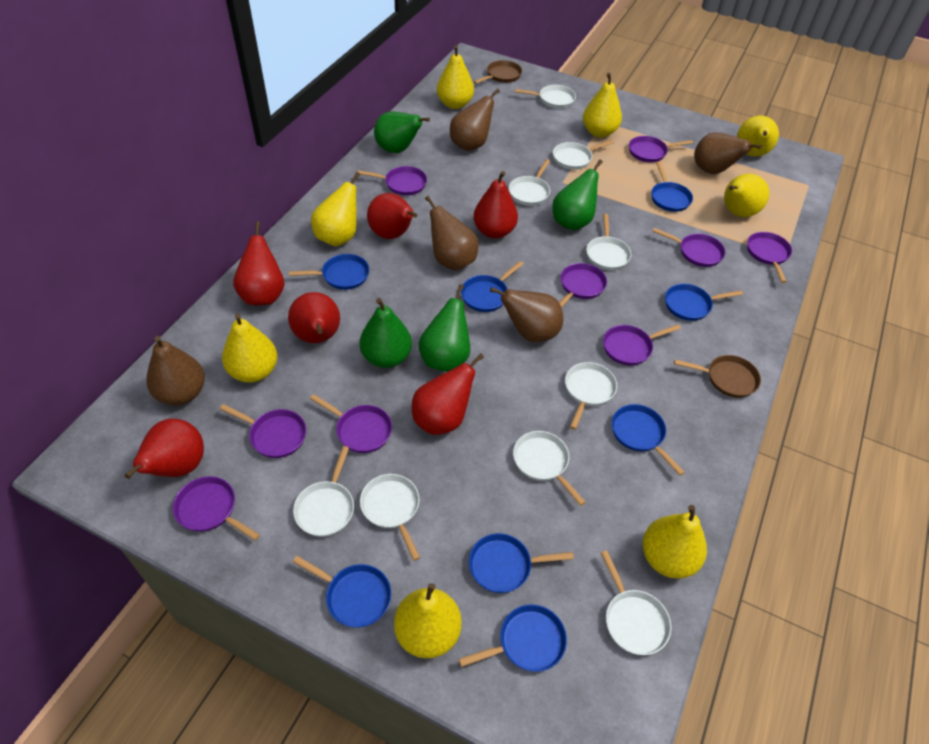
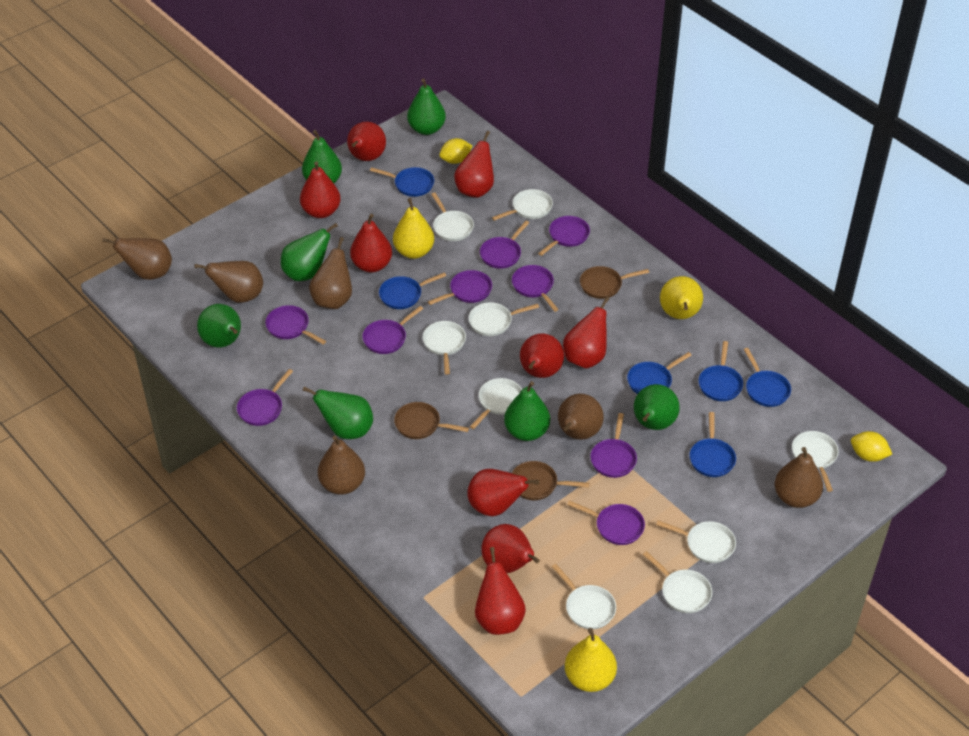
blue pan: [289,254,369,290] [293,556,391,628] [459,604,567,672] [461,261,524,312] [469,533,574,593] [612,404,685,476] [651,162,693,212] [665,284,743,321] = 8 -> [370,167,434,197] [379,272,446,309] [627,352,692,394] [689,412,736,477] [699,341,743,401] [743,348,791,407] = 6
brown pan: [473,60,522,84] [674,355,761,398] = 2 -> [394,402,469,439] [512,461,589,500] [580,266,649,299] = 3
brown pear: [147,336,205,406] [425,196,478,271] [450,89,500,151] [490,287,563,342] [694,132,762,174] = 5 -> [102,238,172,280] [194,261,263,303] [309,237,352,309] [318,436,365,495] [558,394,604,440] [775,447,823,508] = 6
green pear: [359,298,412,368] [374,111,430,153] [419,284,470,372] [552,160,603,230] = 4 -> [197,304,241,347] [281,223,338,281] [302,130,342,183] [303,387,373,439] [407,79,446,135] [504,381,550,441] [634,384,680,430] = 7
red pear: [125,419,204,479] [233,222,285,305] [288,292,340,343] [367,193,417,239] [412,353,484,435] [473,171,518,238] = 6 -> [300,161,341,218] [347,122,386,161] [350,214,392,273] [454,131,494,198] [467,469,539,516] [475,547,526,635] [481,524,540,573] [520,333,564,378] [563,296,609,369] = 9
yellow lemon: none = 0 -> [439,138,472,164] [851,431,892,462] = 2
yellow pear: [222,314,277,383] [311,172,360,247] [394,583,462,658] [437,45,474,109] [583,72,622,138] [643,505,707,579] [724,173,769,217] [737,116,779,157] = 8 -> [393,198,434,259] [565,628,617,692] [660,276,703,319] = 3

